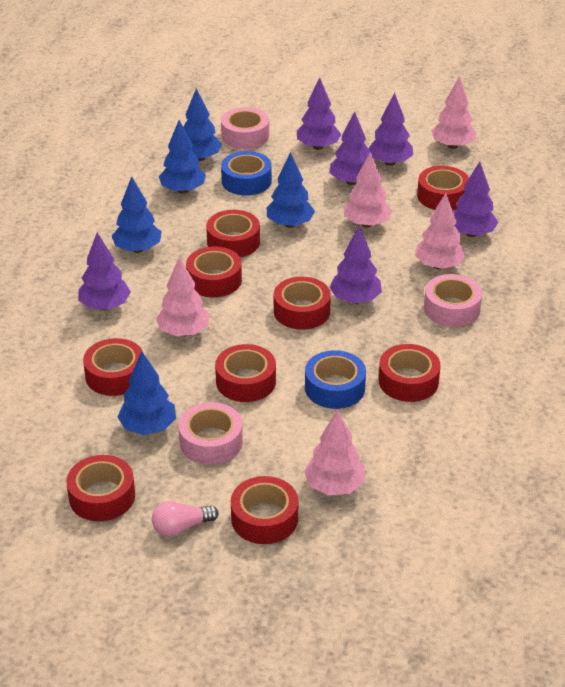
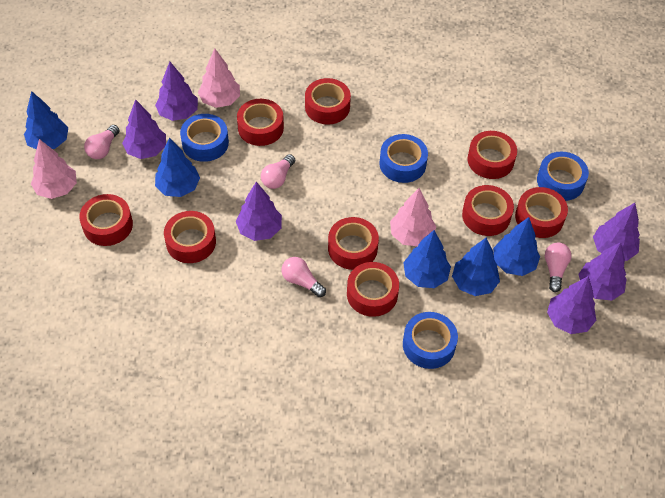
blue tape: [221,151,272,196] [305,350,366,409] = 2 -> [180,114,229,162] [379,134,428,183] [403,312,458,369] [537,152,589,201] = 4
pink light bulb: [152,501,219,537] = 1 -> [84,125,120,159] [261,154,295,189] [282,257,326,297] [545,243,572,292] = 4
pink tape: [178,402,243,465] [221,107,269,149] [424,274,482,327] = 3 -> none = 0
pink tree: [156,257,210,336] [304,409,365,495] [344,152,392,227] [415,193,466,270] [431,77,476,149] = 5 -> [31,139,77,199] [198,48,240,108] [390,188,436,246] = 3

